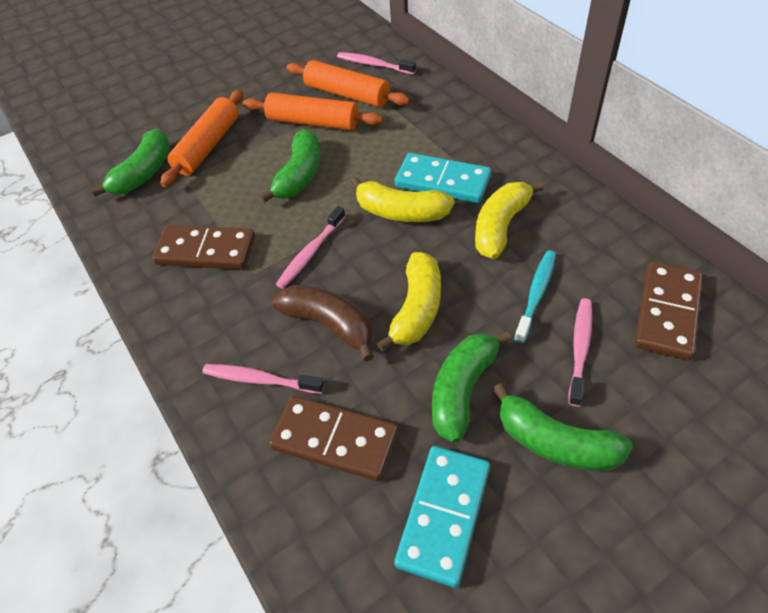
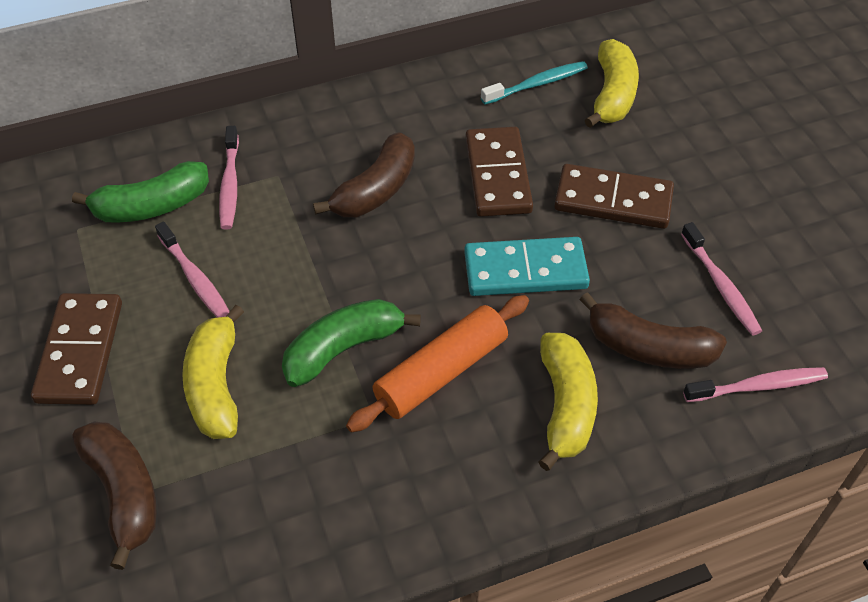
brown banana: [272,285,374,361] = 1 -> [72,422,157,570] [313,132,415,217] [579,292,727,369] = 3
green banana: [91,129,170,197] [260,129,320,203] [432,331,512,443] [493,383,633,471] = 4 -> [72,161,209,223] [282,299,421,387] = 2
orange rolling pin: [160,90,243,187] [243,93,383,131] [286,60,410,107] = 3 -> [346,295,529,432] = 1
turquoise domino: [394,446,490,588] [395,153,491,203] = 2 -> [464,237,590,296] = 1

